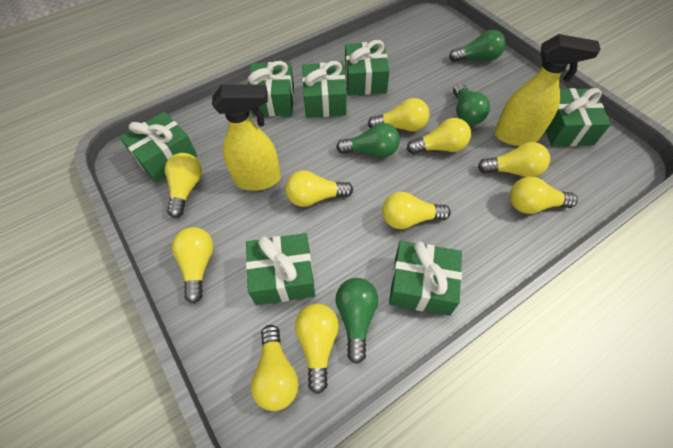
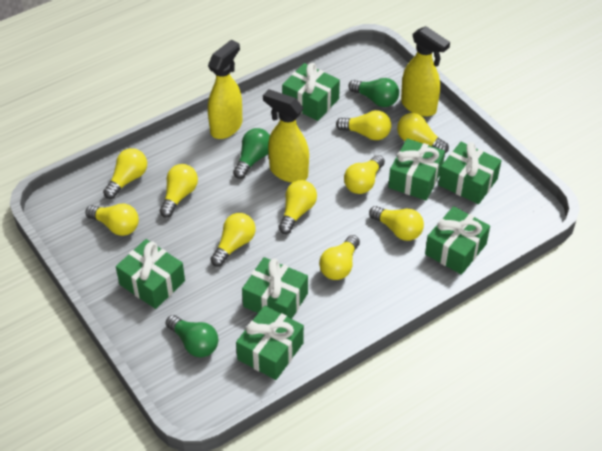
green light bulb: [336,123,400,157] [336,278,378,364] [449,30,506,62] [453,83,490,125] = 4 -> [166,315,218,357] [233,128,270,179] [348,78,399,107] = 3
yellow spray bottle: [212,84,281,191] [494,34,601,146] = 2 -> [208,40,242,139] [263,89,309,183] [401,26,450,117] = 3

